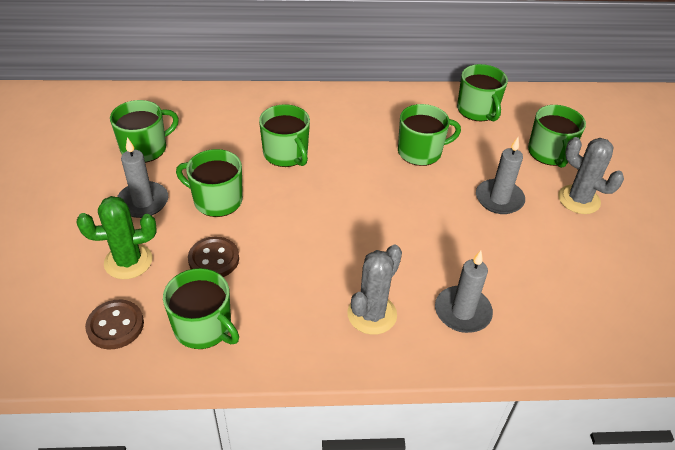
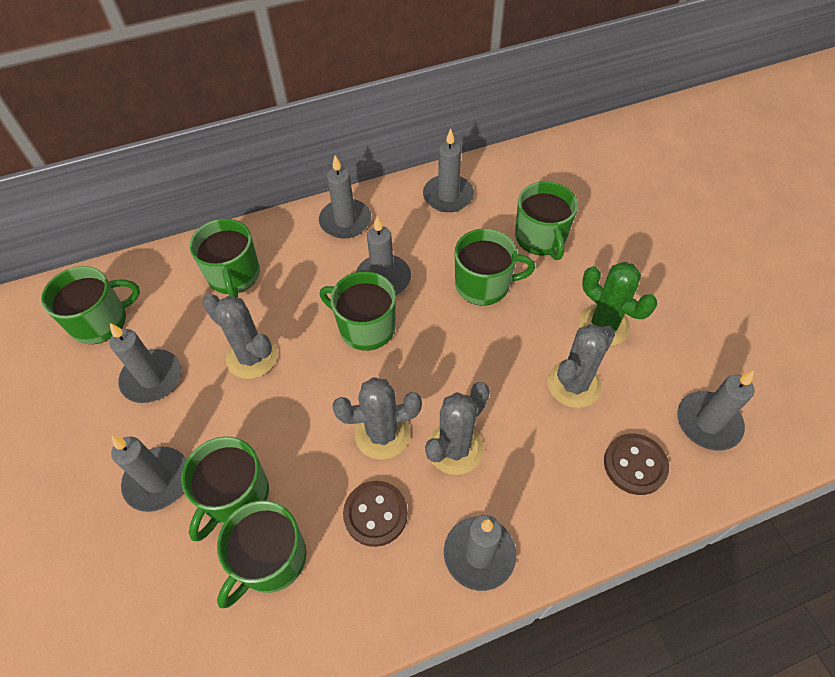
grey cactus: [347,245,402,335] [558,137,624,214] = 2 -> [202,294,278,379] [332,377,422,460] [425,382,490,475] [548,324,615,408] = 4
grey candle: [117,137,168,218] [435,250,493,333] [476,137,525,214] = 3 -> [109,323,181,403] [111,436,187,512] [319,156,371,238] [356,216,411,295] [423,129,474,212] [444,515,516,591] [678,371,755,451] = 7

